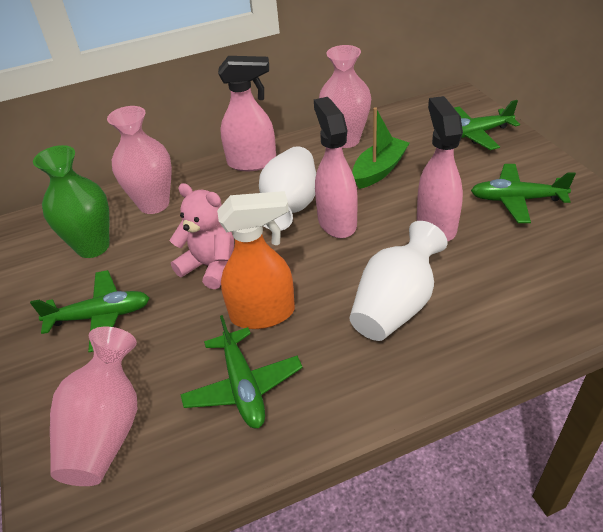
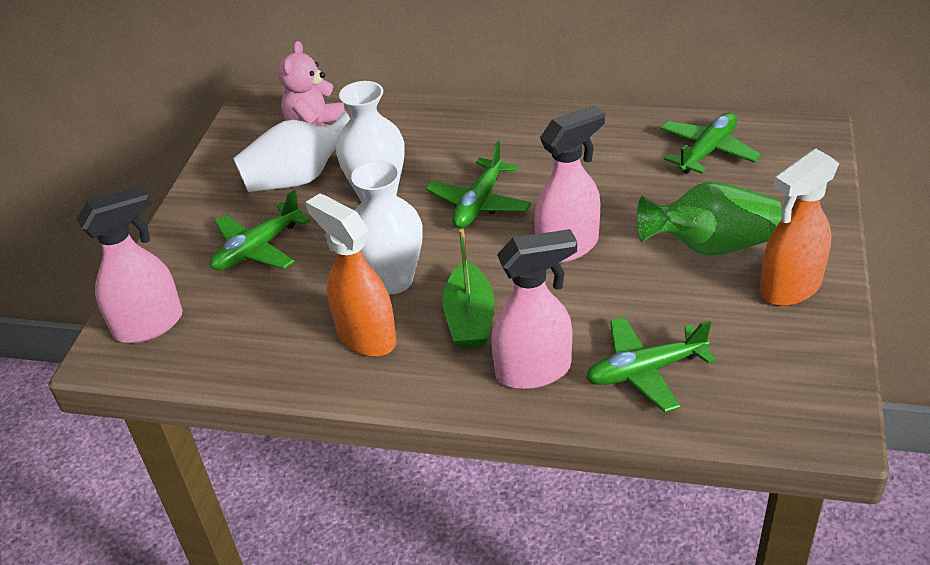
orange spray bottle: [217,191,295,329] = 1 -> [306,193,396,357] [760,149,839,306] = 2
pink vase: [50,327,137,486] [107,106,172,214] [319,45,371,148] = 3 -> none = 0
white vase: [259,146,316,231] [349,221,448,341] = 2 -> [233,110,350,192] [336,81,404,202] [351,160,423,294] = 3

